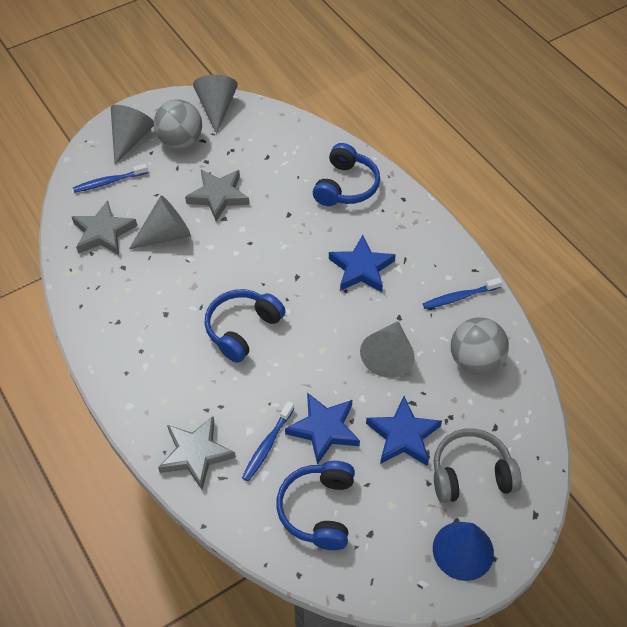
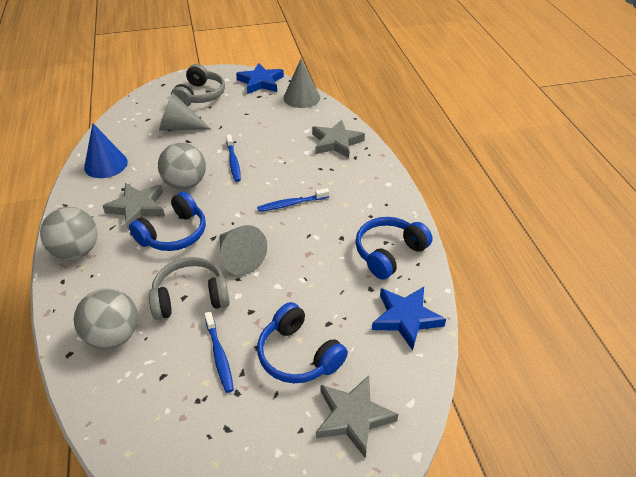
blue star: [285,393,360,465] [329,235,396,292] [366,396,442,466] = 3 -> [236,63,284,94] [372,287,446,351] = 2
grey ball: [153,99,202,149] [451,317,509,375] = 2 -> [40,207,98,260] [74,288,138,349] [158,142,206,190] = 3
grey cone: [111,105,154,164] [129,195,191,249] [193,75,238,134] [360,321,415,378] = 4 -> [159,93,211,130] [220,225,267,275] [283,59,320,108] = 3
grey headphones: [434,428,522,503] = 1 -> [149,257,230,320] [171,64,225,106] = 2

